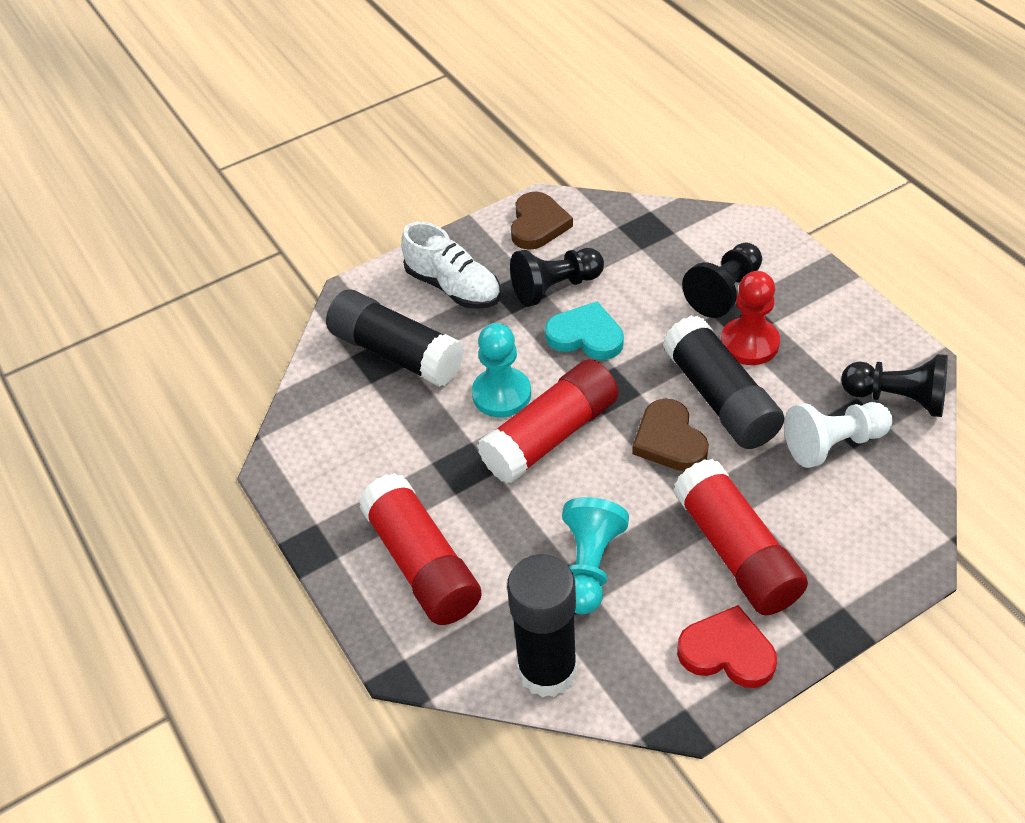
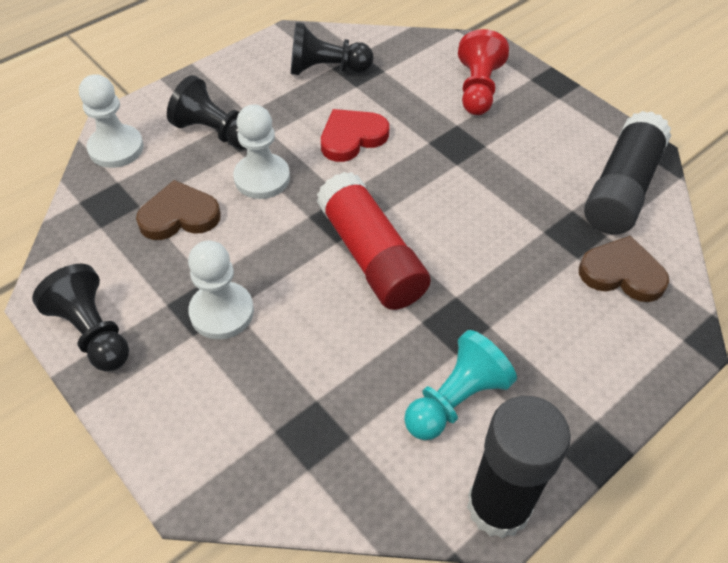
black glue stick: [326,289,465,387] [507,554,577,698] [663,316,784,449] = 3 -> [467,396,571,539] [584,111,671,234] = 2
red glue stick: [359,473,482,625] [477,359,619,484] [673,459,808,615] = 3 -> [316,172,431,310] = 1
turquoise heart: [545,301,624,360] = 1 -> none = 0
turquoise pawn: [472,323,531,417] [562,497,629,614] = 2 -> [404,330,517,440] = 1
white pawn: [784,402,892,468] = 1 -> [79,74,144,168] [188,240,254,339] [233,104,290,199] = 3
white shoe: [401,222,500,309] = 1 -> none = 0

